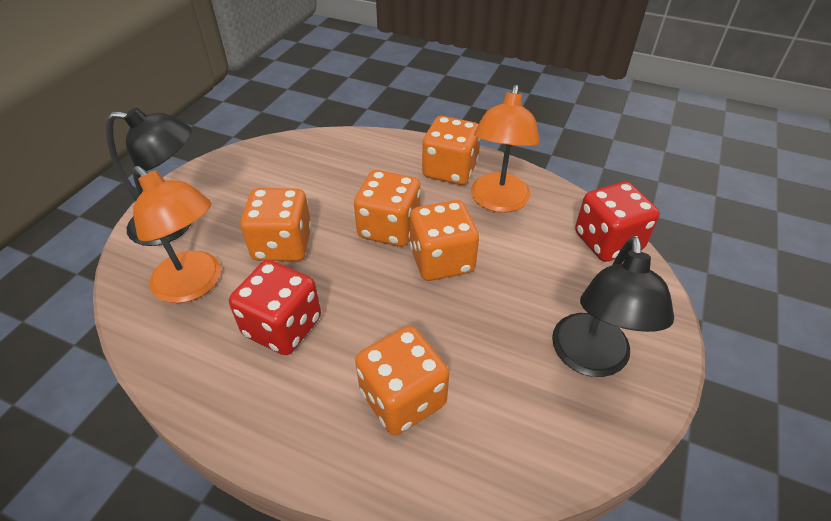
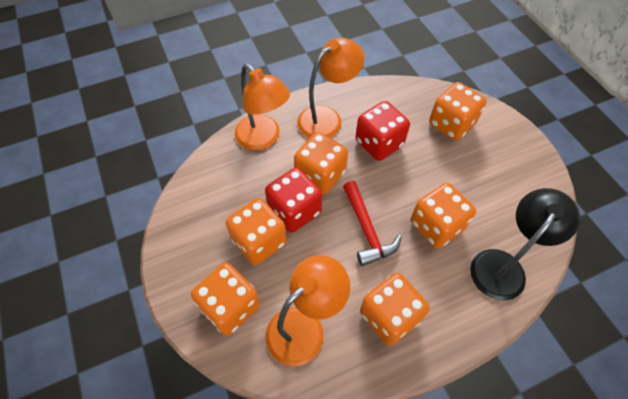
black lamp: [106,107,192,246] [552,236,674,377] = 2 -> [470,188,580,301] = 1
orange dice: [240,188,312,261] [354,170,421,247] [355,326,449,435] [410,200,479,281] [422,116,481,185] = 5 -> [191,263,260,336] [225,198,287,265] [294,132,348,194] [360,273,430,346] [411,183,476,248] [429,82,486,141] = 6
orange lamp: [132,166,221,303] [471,85,540,213] = 2 -> [235,64,290,151] [266,255,350,366] [297,38,364,138] = 3
red hammer: none = 0 -> [343,181,402,266] = 1

